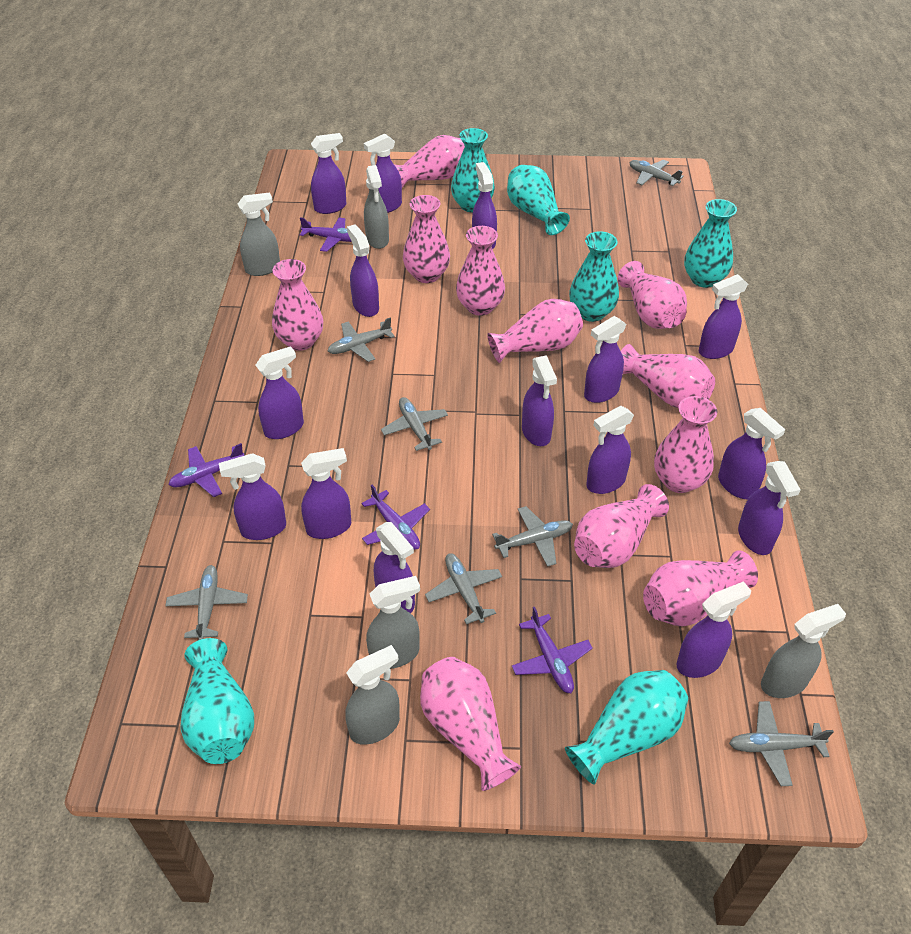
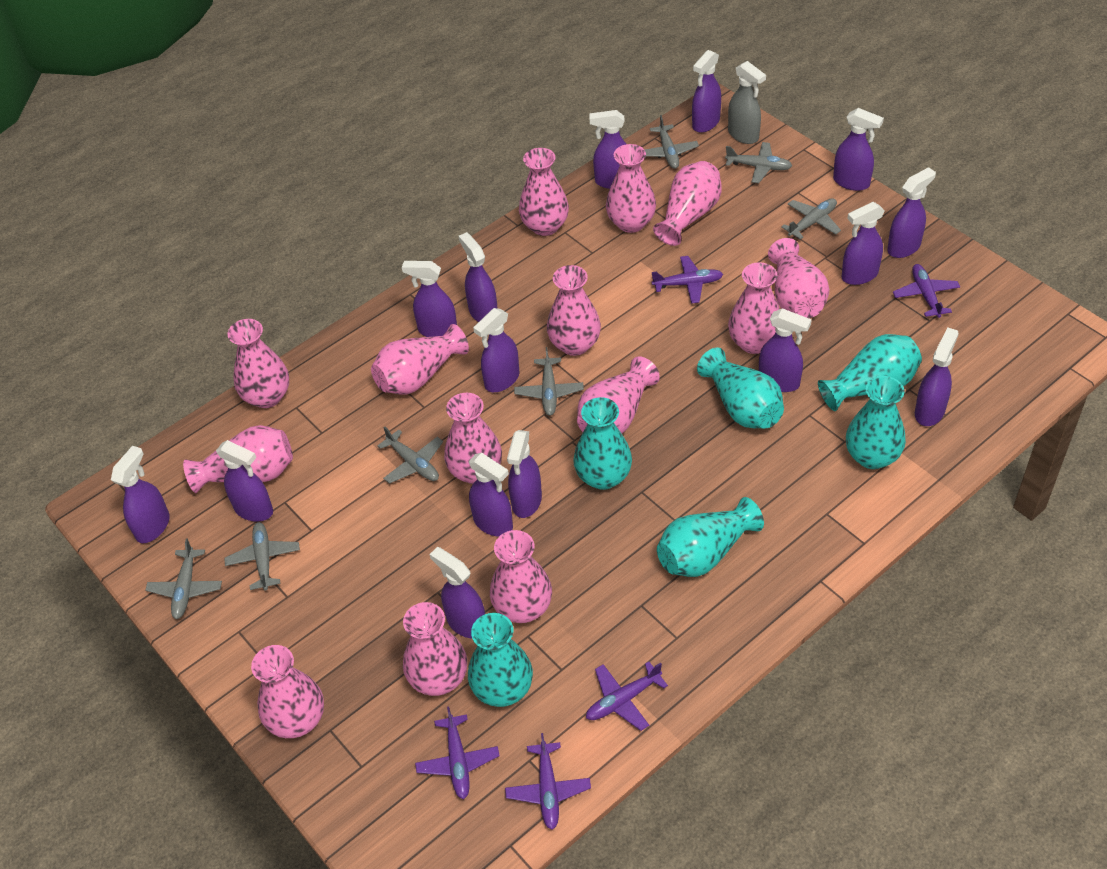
grey spray bottle: [238,192,280,276] [345,645,400,745] [364,165,389,249] [366,576,420,669] [761,604,846,698] = 5 -> [728,61,766,144] = 1
pink vase: [272,259,323,351] [394,135,465,188] [403,195,450,283] [420,657,521,791] [456,226,505,316] [488,299,583,363] [574,484,669,568] [618,261,687,329] [621,344,715,408] [643,550,758,626] [654,396,717,493] = 11 -> [183,425,293,493] [227,319,289,408] [251,645,324,738] [371,324,469,395] [403,602,467,696] [444,393,502,484] [490,530,552,623] [519,148,569,236] [547,265,601,356] [577,356,660,433] [606,144,656,233] [653,161,722,246] [728,262,780,354] [768,238,829,318] = 14
purple plane: [168,443,245,497] [300,217,352,252] [362,485,430,550] [512,607,593,693] = 4 -> [415,706,500,799] [505,733,591,830] [586,662,668,731] [651,256,723,304] [893,264,960,318] = 5

